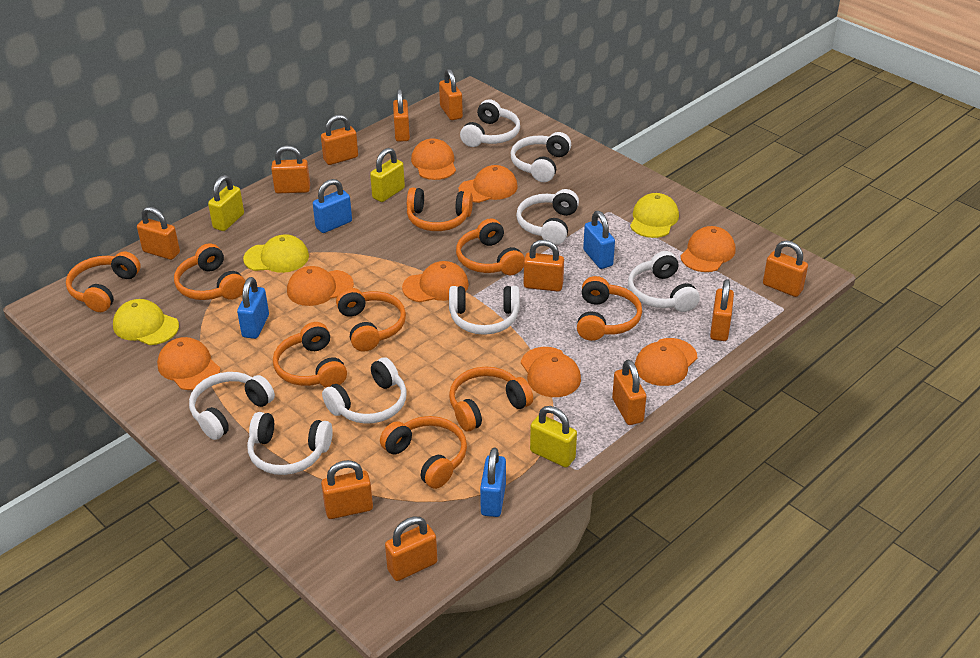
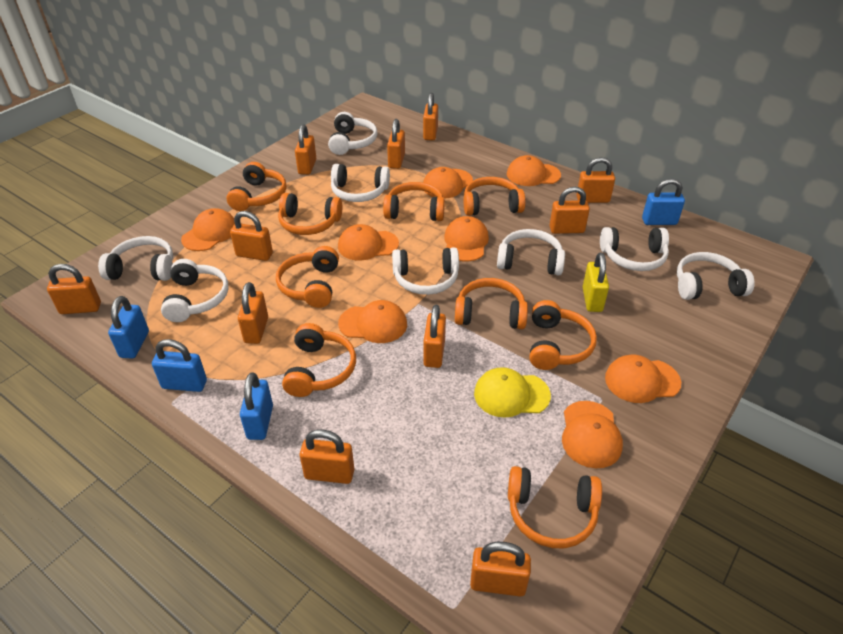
yellow cap: [113,299,179,345] [243,234,309,273] [630,193,679,238] = 3 -> [474,367,551,418] = 1
yellow padlock: [208,175,244,231] [370,148,405,202] [530,406,577,468] = 3 -> [583,252,609,312] = 1

